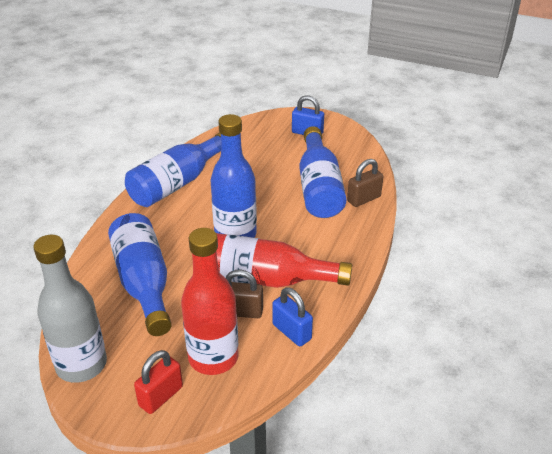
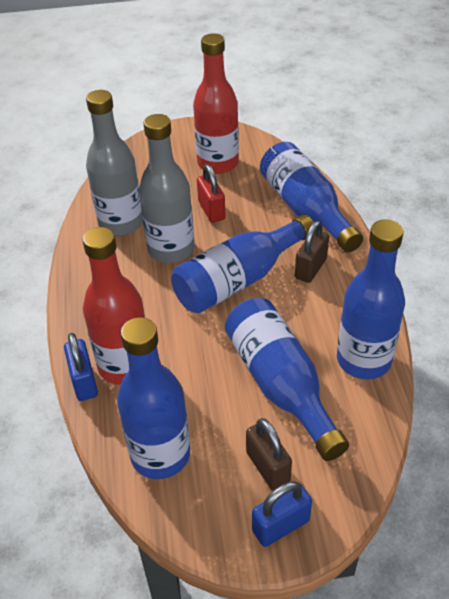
blue bottle: [108,213,172,336] [125,132,221,207] [210,114,257,238] [299,126,346,218] = 4 -> [117,317,190,479] [171,215,314,314] [225,298,349,461] [260,142,363,252] [337,219,405,379] = 5
grey bottle: [34,235,107,383] = 1 -> [86,90,143,236] [139,114,194,263] = 2

